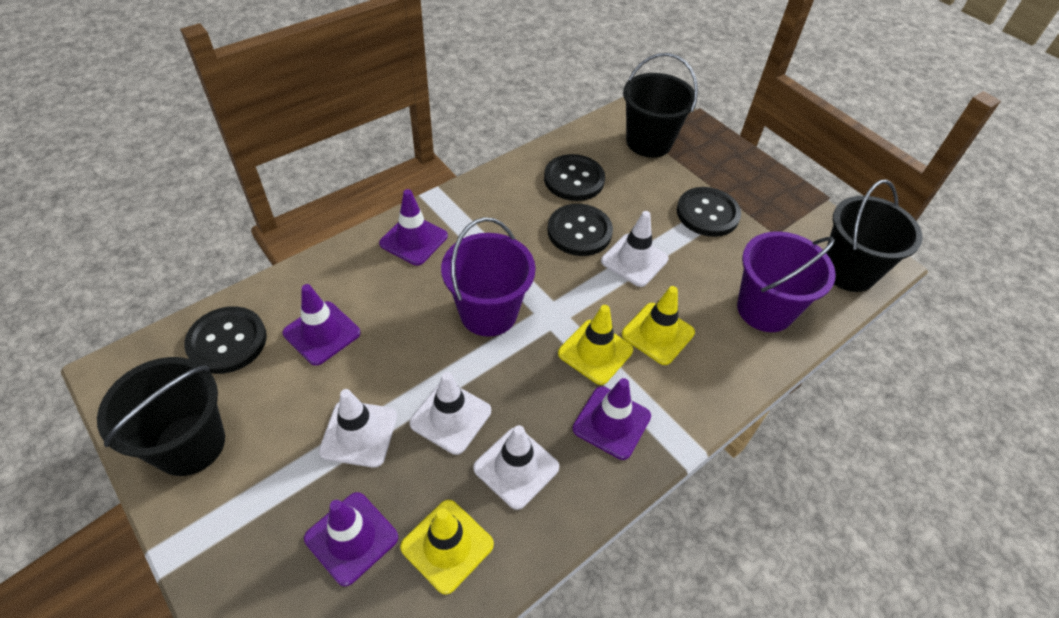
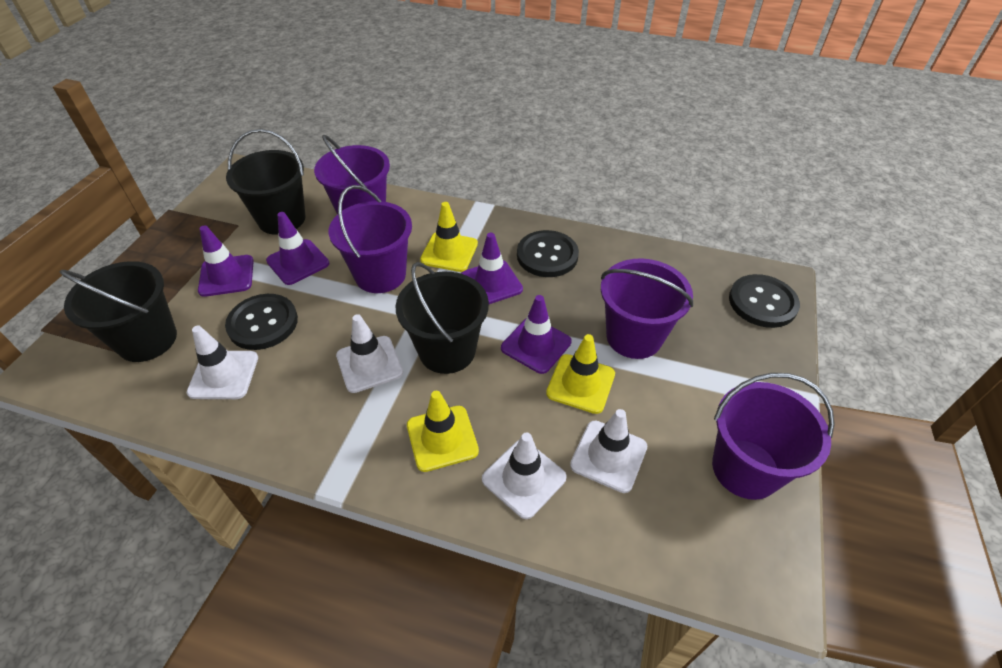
black button: [184,306,267,374] [544,154,605,201] [547,204,613,256] [677,187,741,237] = 4 -> [225,294,298,350] [517,230,579,277] [729,274,800,328] = 3
purple bucket: [441,217,536,337] [737,231,836,332] = 2 -> [314,134,390,214] [329,185,412,293] [601,258,693,359] [712,373,835,500] = 4

